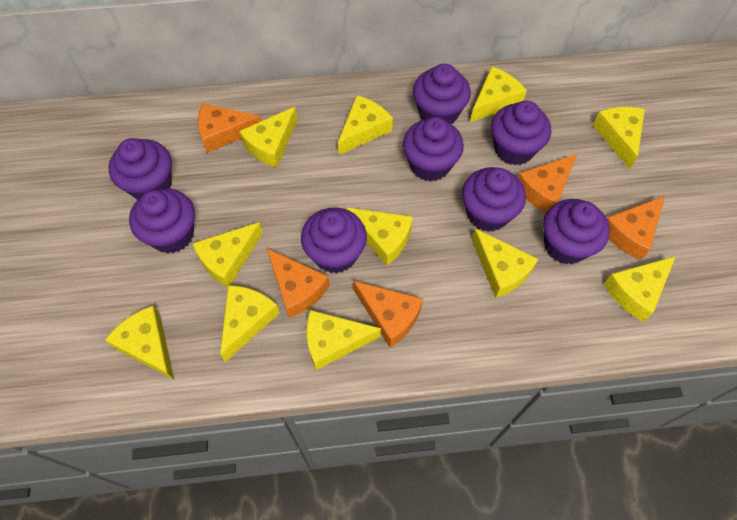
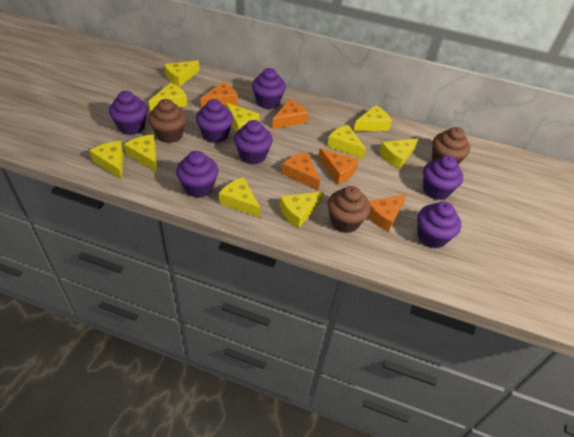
brown cupcake: none = 0 -> [148,99,187,143] [328,186,371,233] [432,127,470,165] = 3
purple cupcake: [108,138,172,200] [129,188,195,254] [301,208,367,274] [403,117,464,182] [413,64,471,124] [462,167,526,232] [491,101,551,166] [543,199,610,264] = 8 -> [109,91,148,135] [176,151,218,198] [196,99,234,143] [234,120,273,165] [252,68,286,109] [417,202,461,249] [423,155,463,200] = 7
yellow cheese: [105,306,174,380] [193,222,263,287] [220,285,280,362] [239,107,297,167] [306,310,381,370] [338,95,393,155] [346,208,413,265] [470,67,527,122] [472,228,538,298] [593,107,645,169] [604,256,676,322] = 11 -> [89,141,124,180] [124,135,157,172] [149,83,187,112] [164,60,199,87] [219,177,260,218] [226,103,259,132] [279,192,324,228] [327,125,366,159] [353,105,392,131] [379,138,418,169] = 10

